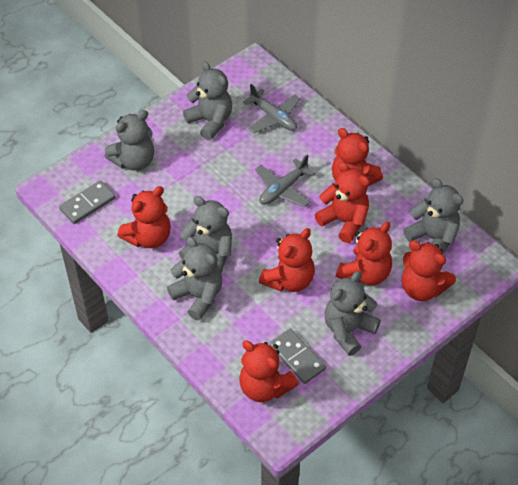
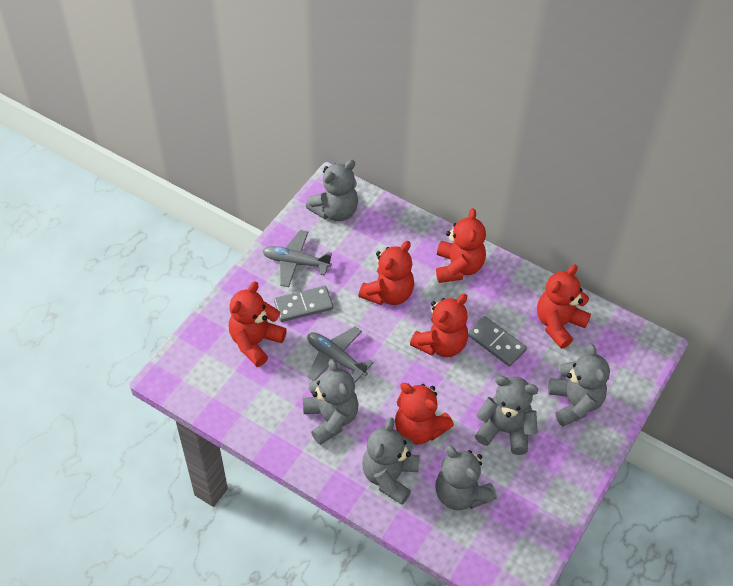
red teddy bear: [117,186,171,248] [239,341,299,402] [259,228,315,292] [315,162,370,243] [332,128,383,186] [336,222,392,285] [402,241,456,301] = 7 -> [229,282,287,367] [358,241,414,305] [395,383,454,445] [410,294,468,357] [436,208,486,283] [537,264,591,349] = 6

